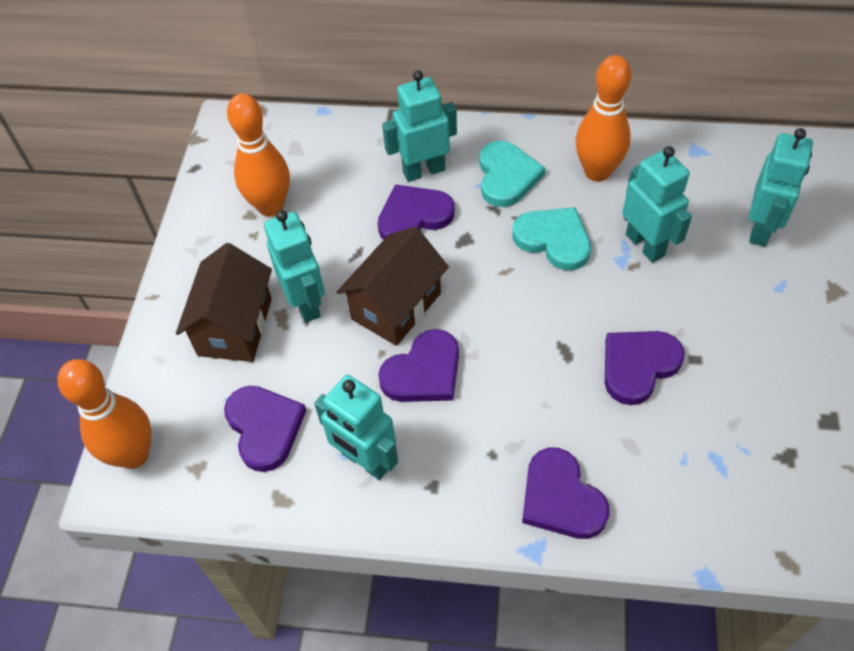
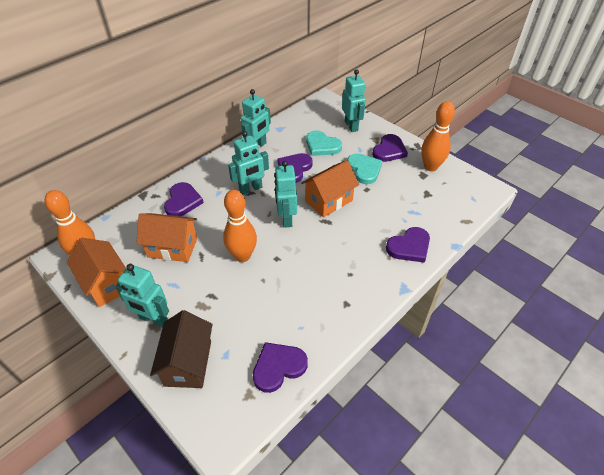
brown house: [176,243,272,362] [337,227,449,346] = 2 -> [150,310,213,388] = 1
orange house: none = 0 -> [67,238,126,307] [136,213,197,262] [301,160,359,218] = 3

